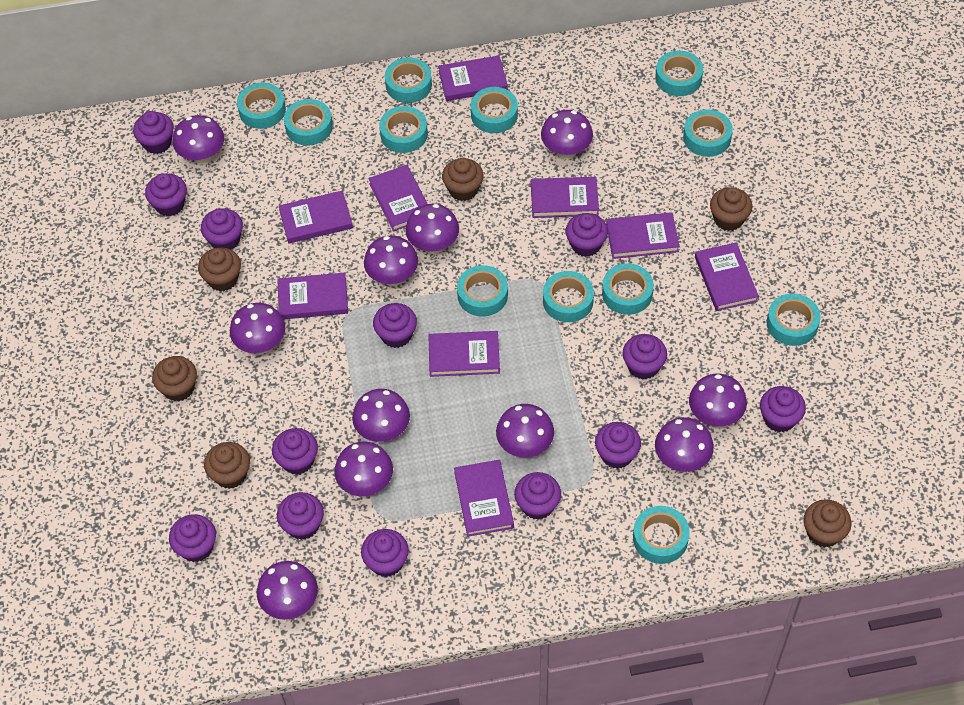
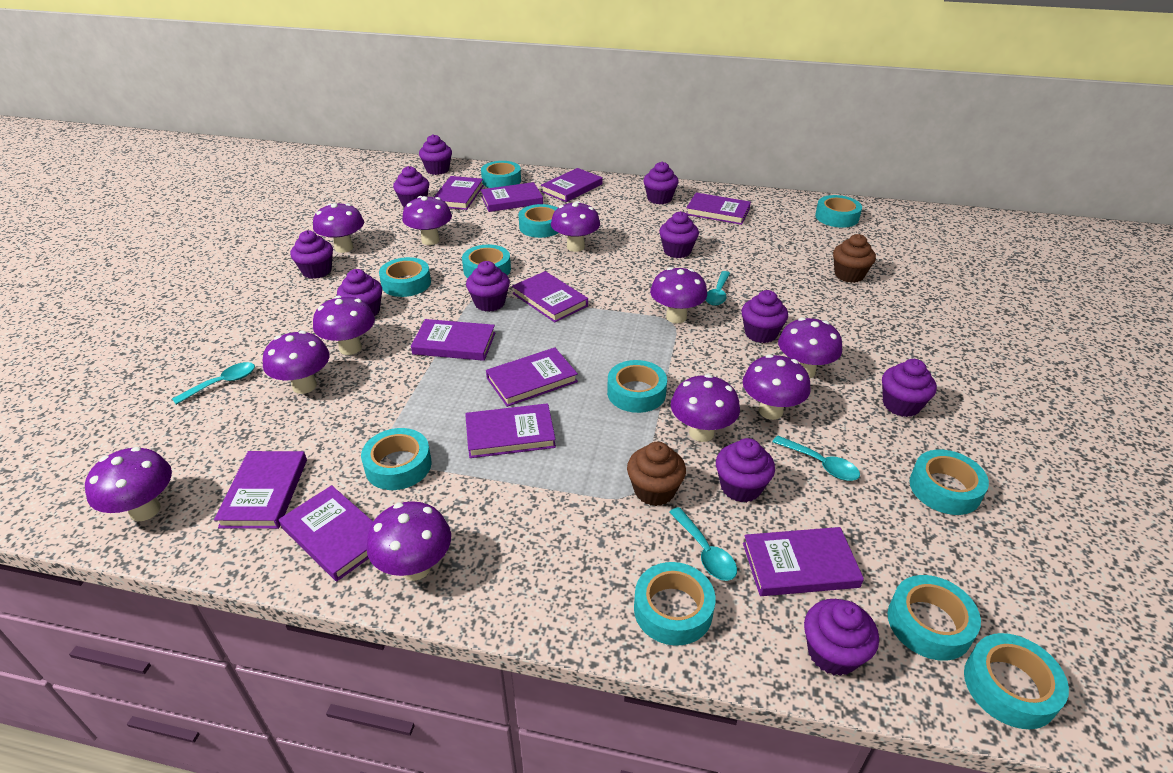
brown cupcake: [152,356,197,401] [198,247,241,291] [204,442,250,489] [442,158,483,201] [710,187,752,231] [804,499,851,548] = 6 -> [627,442,686,506] [833,234,876,283] = 2
purple book: [277,273,348,319] [279,191,353,244] [368,165,428,232] [428,331,500,377] [438,55,508,101] [454,460,514,537] [531,177,599,218] [606,212,680,259] [695,242,759,311] = 9 -> [214,451,307,529] [279,485,373,581] [411,319,496,361] [434,176,484,210] [465,403,556,458] [481,182,543,212] [486,347,578,407] [512,271,588,322] [541,168,603,202] [686,193,751,225] [743,527,864,596] = 11
purple cupcake: [133,111,174,154] [145,173,187,217] [169,514,216,562] [201,208,243,250] [272,428,318,475] [277,492,324,540] [361,529,409,577] [373,303,417,348] [514,472,561,520] [565,213,608,257] [595,422,641,469] [622,334,667,380] [760,386,806,432] = 13 -> [290,230,333,279] [337,269,382,317] [393,166,429,207] [419,134,452,175] [466,261,510,312] [643,162,679,204] [659,211,699,258] [716,438,775,503] [741,290,788,343] [804,599,879,676] [882,359,937,417] = 11
turquoise spoon: none = 0 -> [172,362,255,405] [669,507,737,581] [706,271,730,306] [772,435,860,481] = 4
turquoise tape: [237,83,286,129] [284,99,333,146] [379,106,428,153] [385,57,432,103] [457,265,508,317] [471,87,518,133] [543,271,594,322] [602,263,654,315] [633,506,690,564] [655,51,703,96] [683,109,733,157] [767,293,821,346] = 12 -> [361,428,432,490] [379,257,431,297] [462,245,511,278] [481,161,521,188] [519,204,558,238] [607,360,667,413] [634,562,716,646] [815,195,862,228] [888,575,981,661] [909,450,989,515] [964,633,1069,729] = 11

